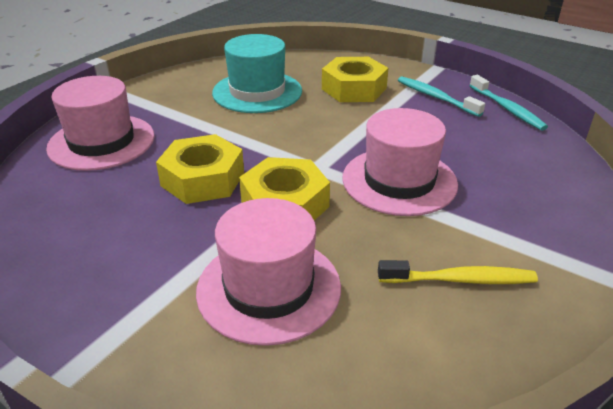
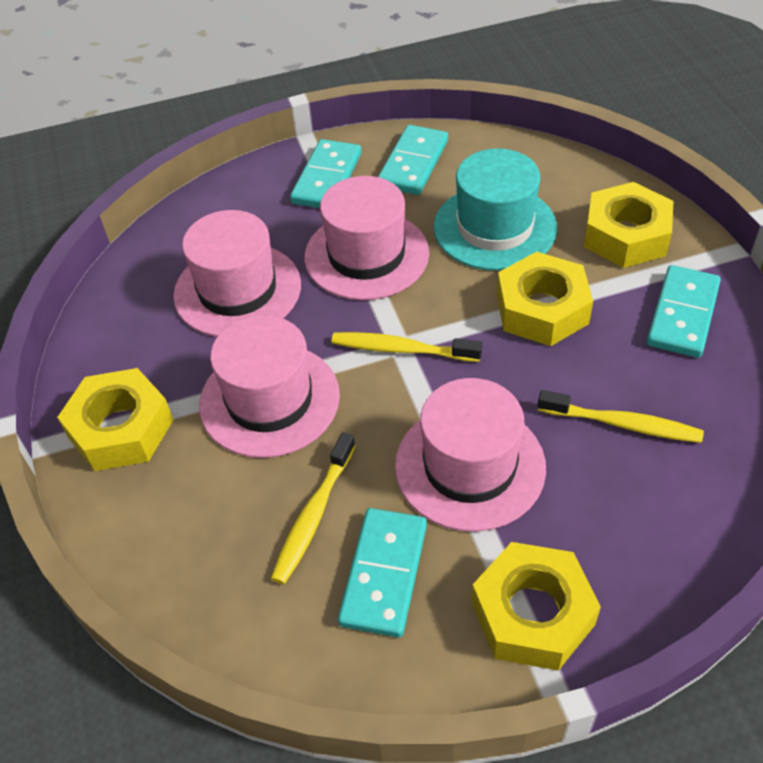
pink hat: [46,76,155,171] [196,198,341,346] [342,108,458,216] = 3 -> [173,210,301,337] [199,315,340,458] [304,176,429,300] [395,378,546,532] = 4
turquoise domino: none = 0 -> [290,139,362,208] [338,508,427,638] [378,125,448,195] [647,265,721,358] = 4
turquoise toothbrush: [398,76,485,117] [469,75,548,131] = 2 -> none = 0
yellow nut: [156,134,244,204] [239,157,330,220] [322,57,388,102] = 3 -> [57,368,173,471] [472,542,601,671] [497,252,593,346] [584,182,674,268] = 4
yellow toothbrush: [378,260,538,284] = 1 -> [271,432,356,584] [331,332,482,362] [538,390,704,443] = 3

